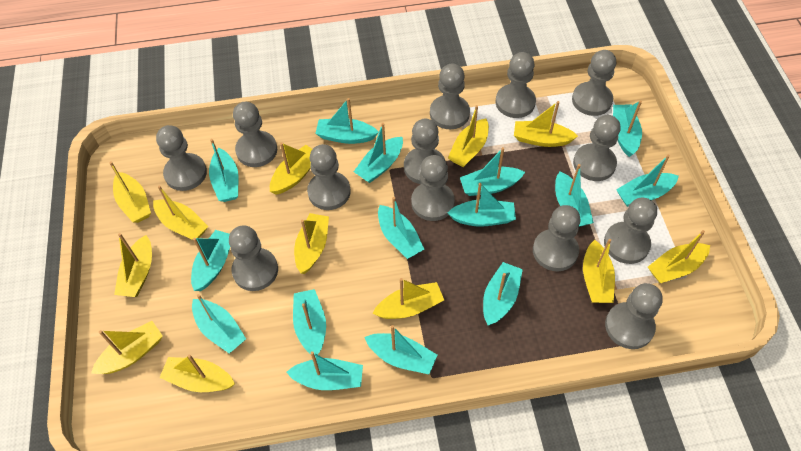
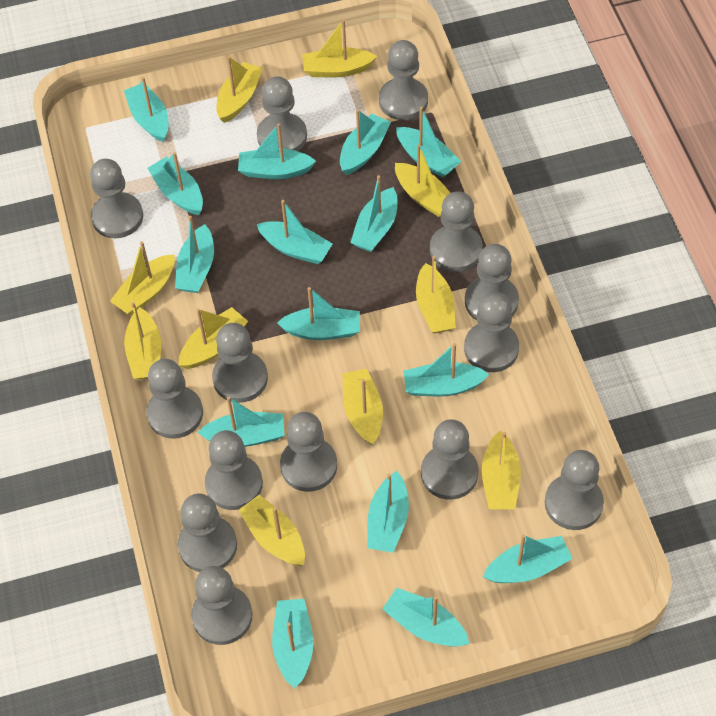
grey pawn: [156,125,207,191] [229,225,278,291] [233,102,277,167] [307,144,350,210] [404,119,445,184] [411,155,455,221] [430,64,470,129] [496,52,536,118] [533,205,580,271] [572,50,616,116] [573,115,621,181] [604,198,657,264] [605,283,663,349] = 13 -> [90,159,143,238] [146,359,203,439] [178,494,237,572] [191,566,252,645] [205,430,263,510] [212,323,268,403] [257,76,307,151] [280,412,337,492] [379,40,428,120] [421,419,478,500] [430,191,483,272] [464,292,519,372] [465,244,519,319] [545,450,604,530] = 14
yellow boat: [91,321,163,374] [109,161,151,223] [114,233,152,297] [153,185,208,240] [159,355,235,392] [270,142,312,195] [294,213,329,274] [372,278,444,319] [448,105,489,167] [514,101,578,147] [583,239,615,303] [648,230,710,283] = 12 -> [110,241,175,315] [124,302,161,380] [178,307,248,369] [216,56,263,123] [239,495,305,566] [302,20,377,77] [342,369,383,445] [395,145,450,217] [416,256,456,334] [482,430,521,509] = 10

